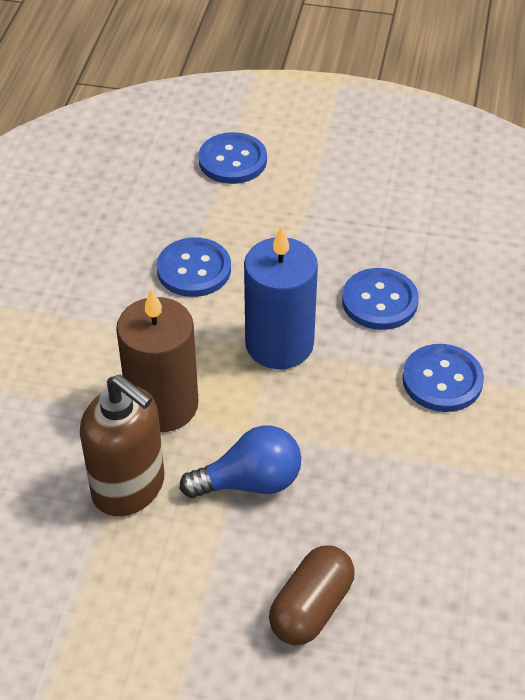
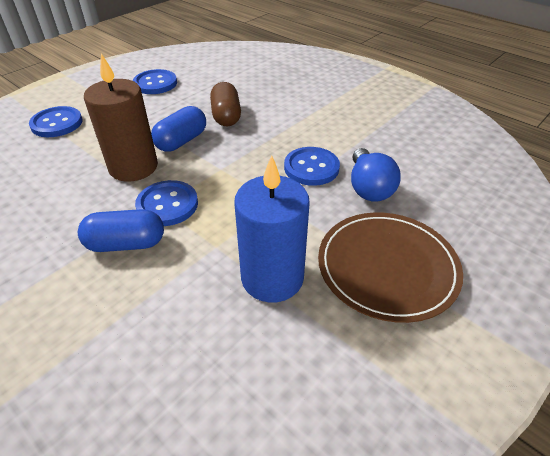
blue capsule: none = 0 -> [78,209,164,252] [151,106,206,152] = 2
brown plate: none = 0 -> [318,212,463,323] = 1
brown soap dispenser: [80,374,164,516] = 1 -> none = 0

